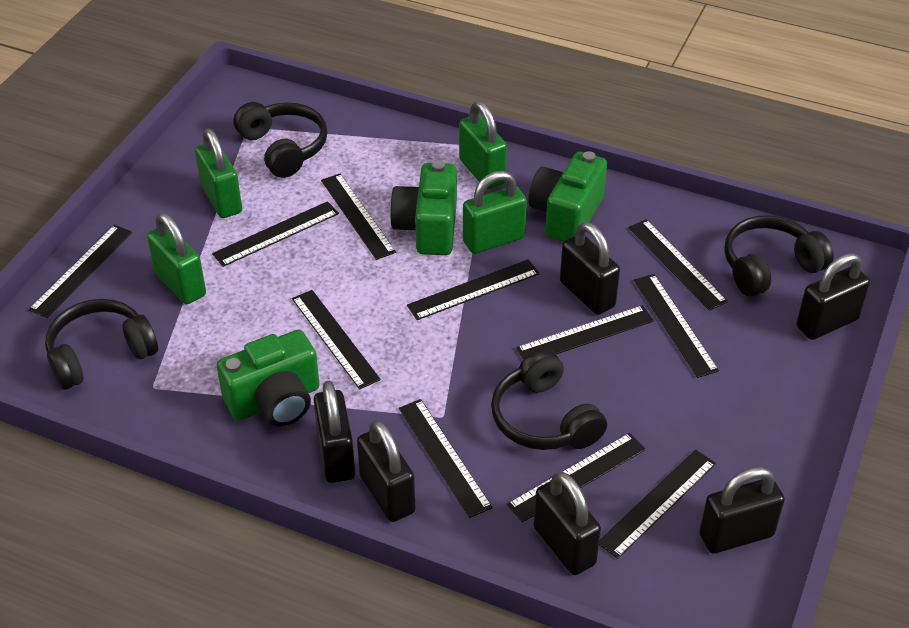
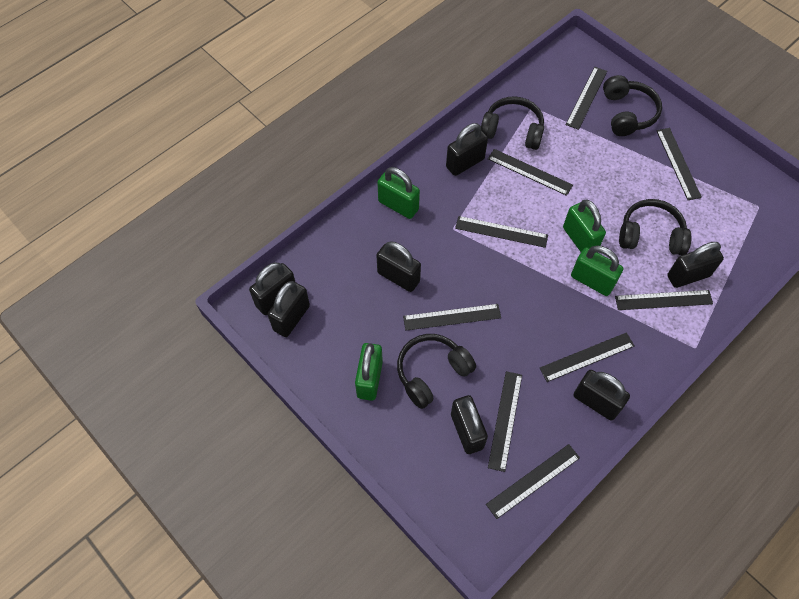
black padlock: [314,381,355,483] [357,420,415,522] [533,471,601,575] [560,222,620,315] [699,466,785,554] [796,253,870,340] = 6 -> [249,262,295,315] [268,281,310,337] [376,241,421,292] [446,123,488,176] [451,395,488,454] [573,370,630,421] [667,242,724,288] = 7
black ruler: [29,225,132,318] [212,201,339,267] [292,290,381,390] [321,174,396,260] [399,399,493,518] [407,259,540,320] [507,433,646,522] [516,305,654,360] [599,449,716,559] [629,219,728,311] [634,274,719,378] = 11 -> [403,304,501,331] [455,216,548,248] [486,444,580,519] [488,149,573,196] [488,371,522,472] [540,332,634,382] [566,67,607,130] [615,290,713,310] [656,128,702,200] = 9
green camera: [217,330,320,426] [390,160,457,255] [528,151,607,242] = 3 -> none = 0

